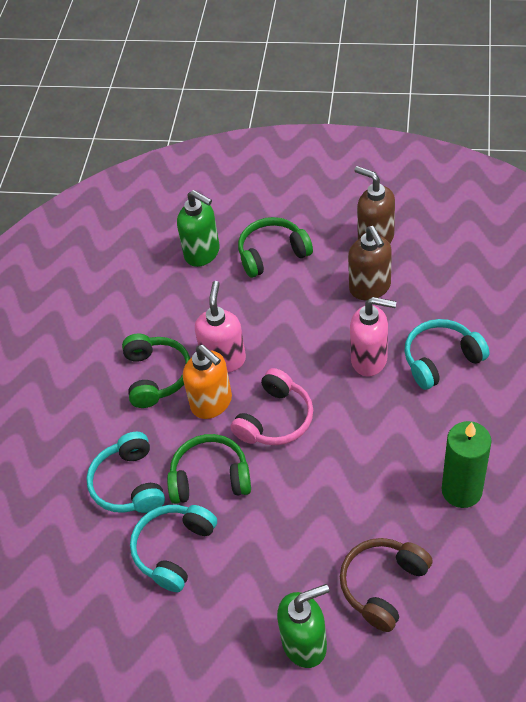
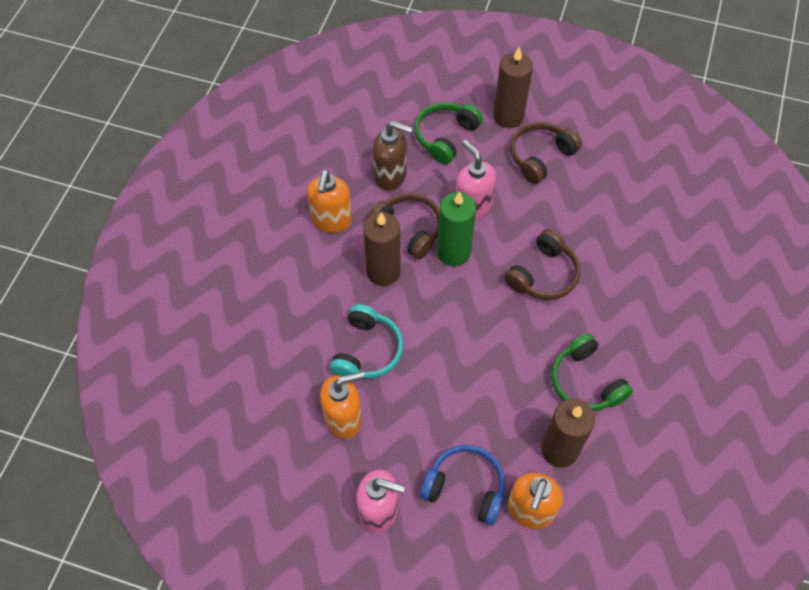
blue headphones: none = 0 -> [420,445,505,525] = 1
brown candle: none = 0 -> [363,212,401,286] [493,47,533,128] [541,399,595,468] = 3
brown headphones: [340,538,433,632] = 1 -> [368,193,440,260] [504,229,581,300] [510,121,582,184] = 3
brown soap dispenser: [348,226,392,300] [354,166,395,243] = 2 -> [373,121,413,190] = 1
green headphones: [122,334,190,408] [167,434,251,504] [238,217,313,278] = 3 -> [414,102,483,164] [551,333,633,411] = 2
green soap dispenser: [177,190,220,267] [277,584,329,668] = 2 -> none = 0
orange soap dispenser: [183,345,232,419] = 1 -> [307,169,352,233] [320,371,365,439] [508,473,563,529] = 3
pink headphones: [230,368,313,445] = 1 -> none = 0
turquoise headphones: [87,432,165,513] [130,505,217,592] [404,319,489,390] = 3 -> [330,304,404,379] = 1

